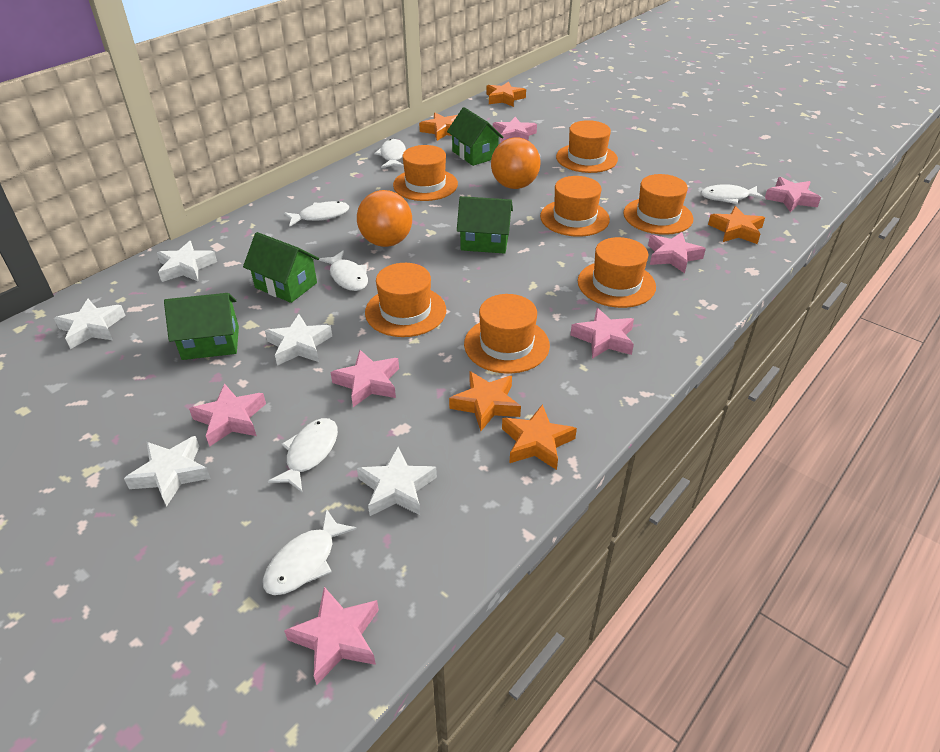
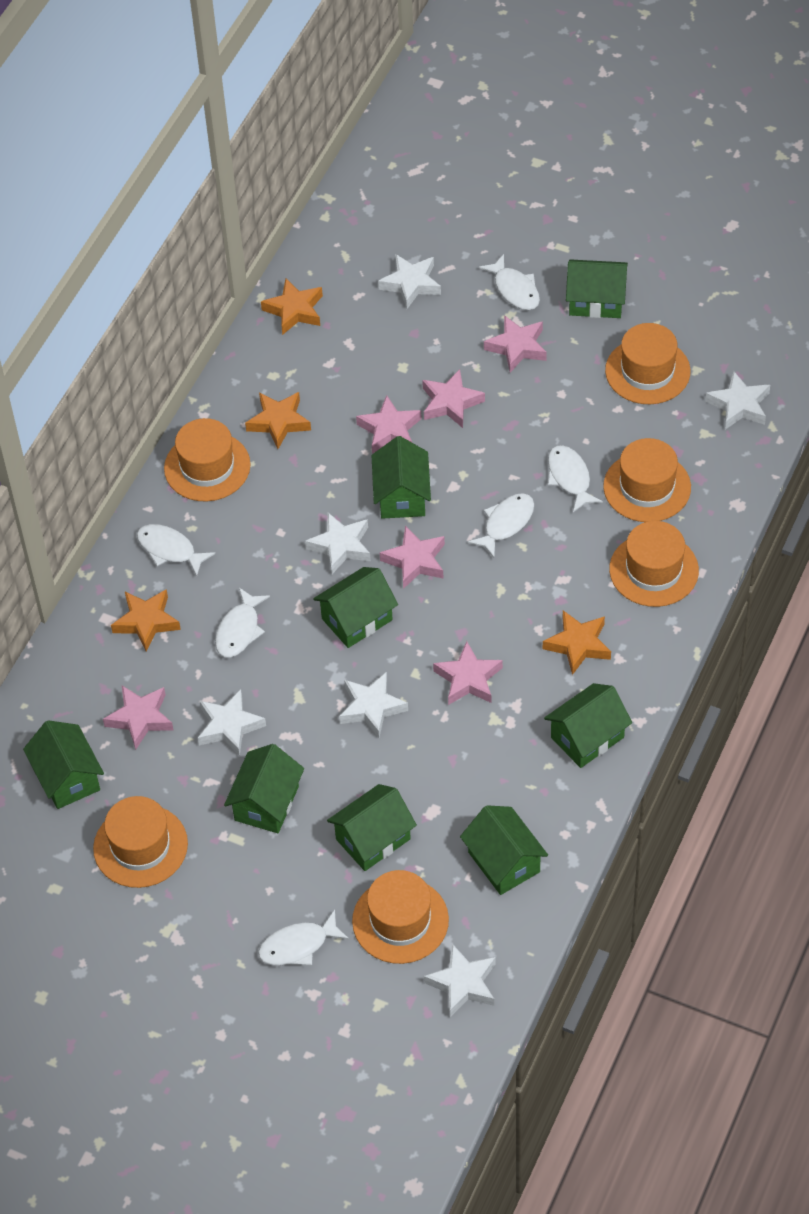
green house: [164,293,239,360] [243,232,319,303] [447,107,504,166] [457,196,513,254] = 4 -> [23,720,104,809] [224,744,304,833] [313,567,398,648] [327,784,417,871] [371,436,431,519] [460,805,548,895] [544,683,632,768] [566,259,628,318] = 8
orange ball: [357,190,412,247] [491,137,541,189] = 2 -> none = 0
orange hat: [365,263,446,337] [393,145,458,201] [464,294,550,374] [540,176,610,237] [556,120,618,173] [578,237,656,308] [623,174,693,235] = 7 -> [93,796,188,888] [164,418,251,501] [352,870,449,964] [603,438,691,522] [605,323,691,404] [609,521,699,607] = 6
orange star: [419,113,457,141] [449,371,521,431] [486,82,526,107] [502,404,577,470] [708,206,765,244] = 5 -> [111,589,181,652] [245,392,311,449] [261,278,323,335] [543,610,611,675] = 4
pink star: [189,384,266,447] [284,587,379,685] [330,350,399,407] [493,117,537,142] [570,308,634,359] [648,232,706,273] [765,177,821,212] = 7 -> [103,686,173,750] [356,395,422,454] [380,526,445,589] [422,369,485,428] [433,641,503,705] [484,315,547,373] = 6
white star: [54,299,126,349] [124,436,211,506] [157,241,217,282] [265,314,332,366] [357,447,437,516] = 5 -> [198,689,266,756] [305,513,371,574] [339,672,408,738] [378,254,441,309] [424,944,496,1017] [705,371,770,430] = 6

